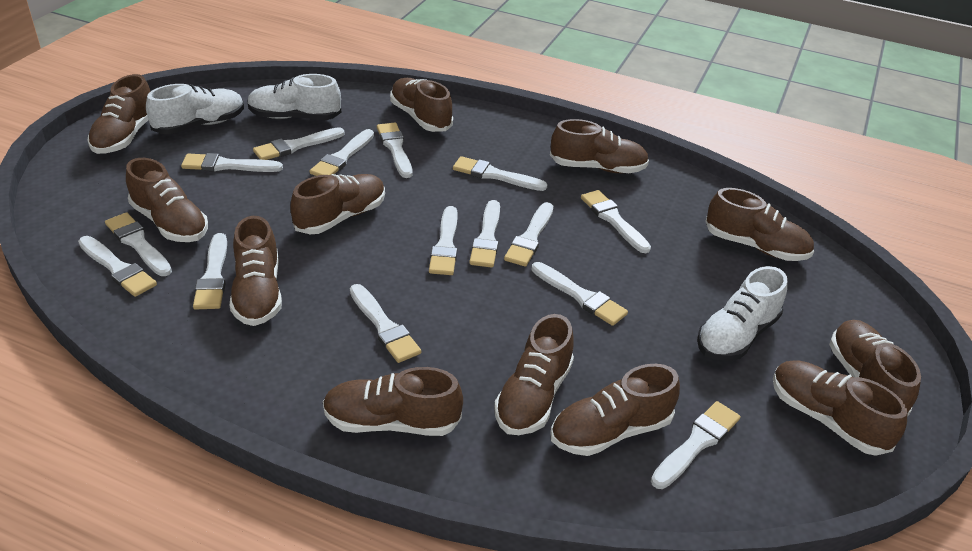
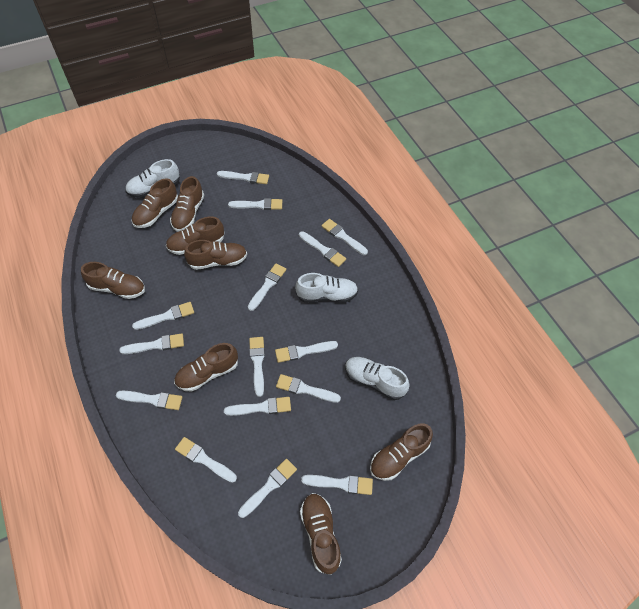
brown shoe: [88,74,151,154] [126,158,208,242] [230,216,282,326] [291,174,385,234] [323,367,463,436] [390,78,453,132] [494,314,574,435] [550,119,649,173] [551,364,680,456] [705,188,814,261] [773,361,908,456] [829,320,921,416] = 12 -> [81,262,145,299] [132,178,178,228] [166,216,224,255] [170,176,204,232] [174,343,238,392] [184,240,247,270] [300,493,342,575] [370,423,433,481] = 8

